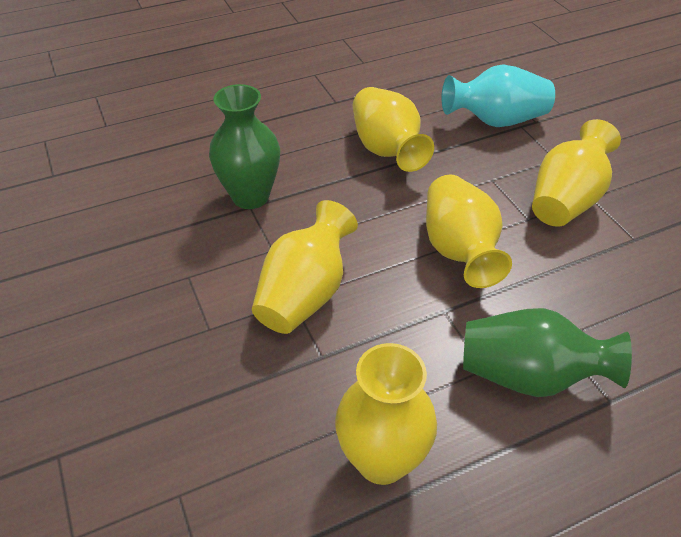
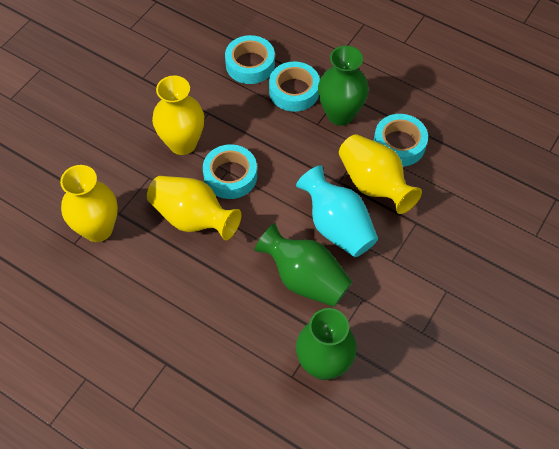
green vase: [209,84,280,209] [463,308,632,397] = 2 -> [254,223,352,307] [296,308,357,380] [318,46,369,126] = 3
turquoise tape: none = 0 -> [203,144,257,199] [225,35,275,84] [269,61,320,112] [374,114,428,167] = 4
yellow vase: [252,200,358,334] [335,343,437,485] [353,87,434,172] [426,175,512,288] [532,119,621,227] = 5 -> [60,165,118,242] [147,176,241,240] [152,76,204,155] [339,134,422,214] = 4

